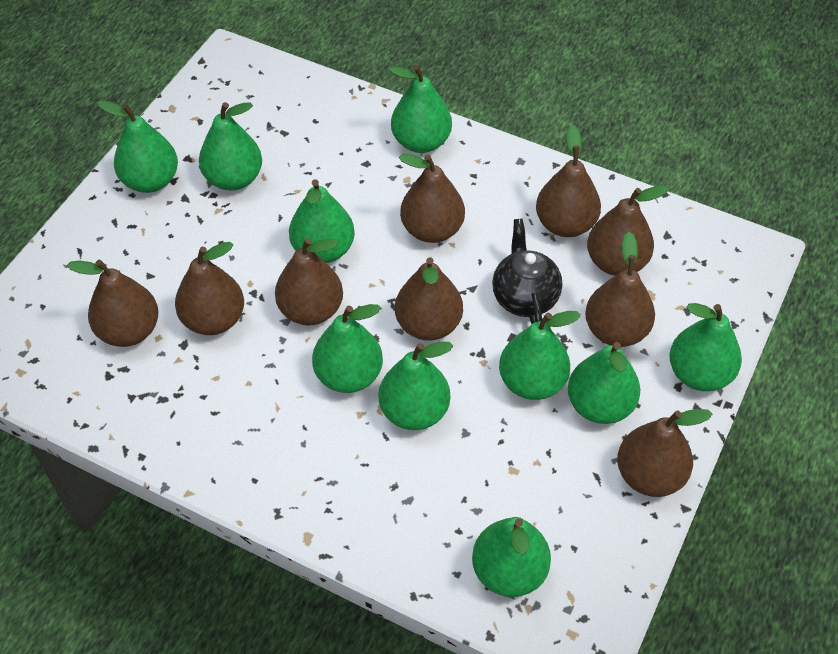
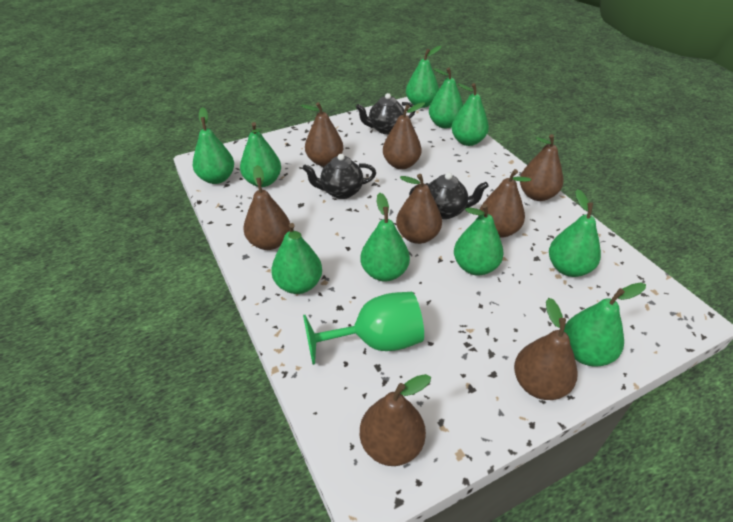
black teapot: [492,219,562,324] = 1 -> [302,154,376,199] [356,93,415,134] [409,173,489,219] = 3
brown pear: [67,260,159,347] [175,242,244,335] [275,238,343,325] [395,257,463,341] [399,154,465,243] [536,125,601,237] [585,232,655,347] [587,186,668,276] [617,409,712,497] = 9 -> [243,165,290,250] [301,102,343,166] [360,374,431,466] [383,102,425,169] [396,174,442,244] [478,169,531,238] [514,298,578,400] [520,134,564,201] = 8
green goblet: none = 0 -> [303,292,424,365] = 1

